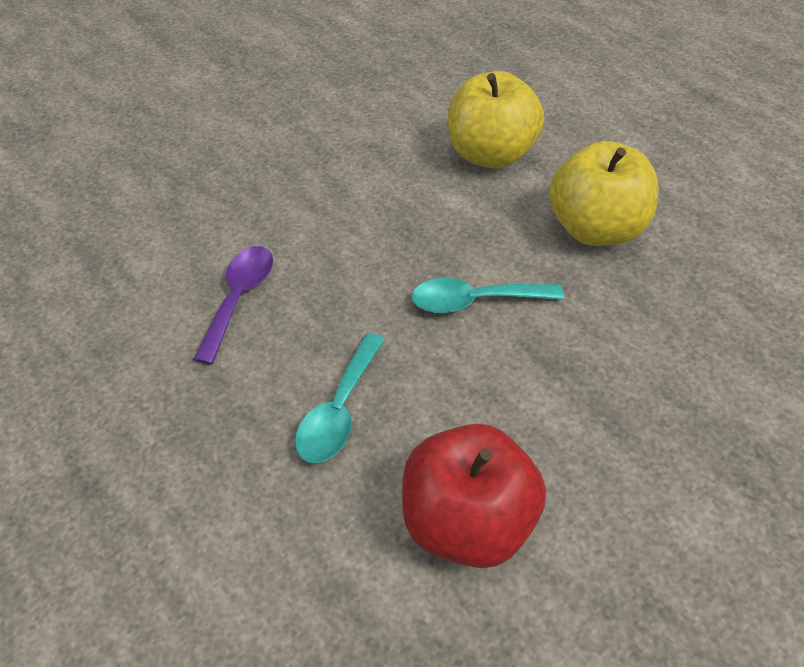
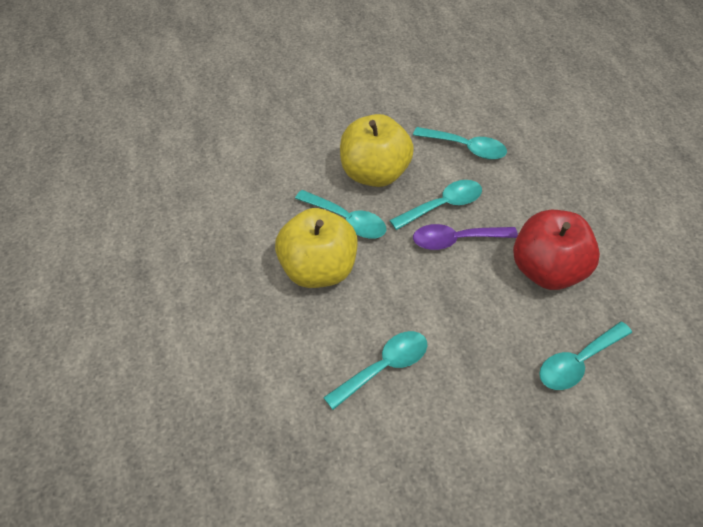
turquoise spoon: [295,333,385,463] [411,278,564,313] = 2 -> [295,190,386,239] [323,331,427,410] [389,180,482,230] [413,127,507,160] [539,322,632,390] = 5

